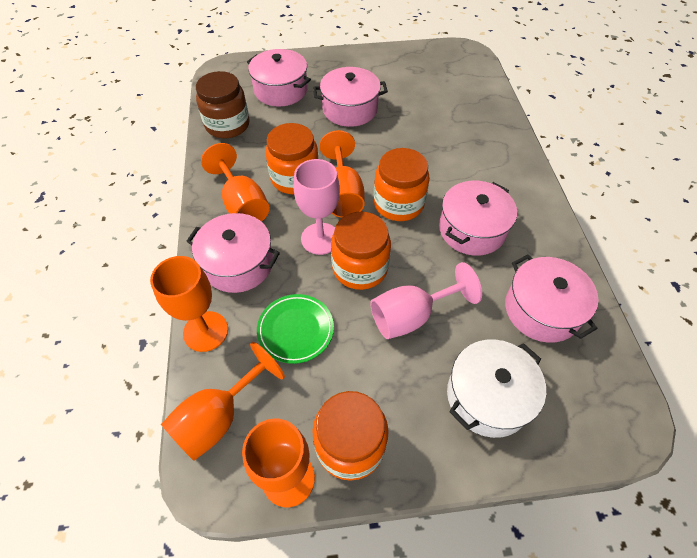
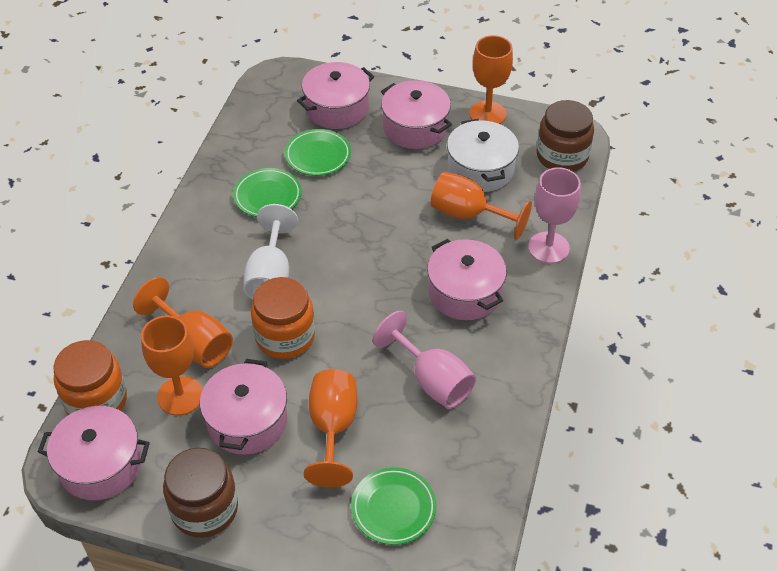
brown jar: [196,71,250,138] = 1 -> [163,448,238,538] [537,100,594,172] = 2
green plate: [257,294,334,364] = 1 -> [233,168,302,217] [285,129,351,176] [351,467,437,545] = 3
orange jar: [266,123,319,194] [312,391,389,481] [331,212,391,290] [374,148,430,221] = 4 -> [54,340,127,415] [251,277,315,359] = 2
white goblet: none = 0 -> [243,204,298,300] = 1

